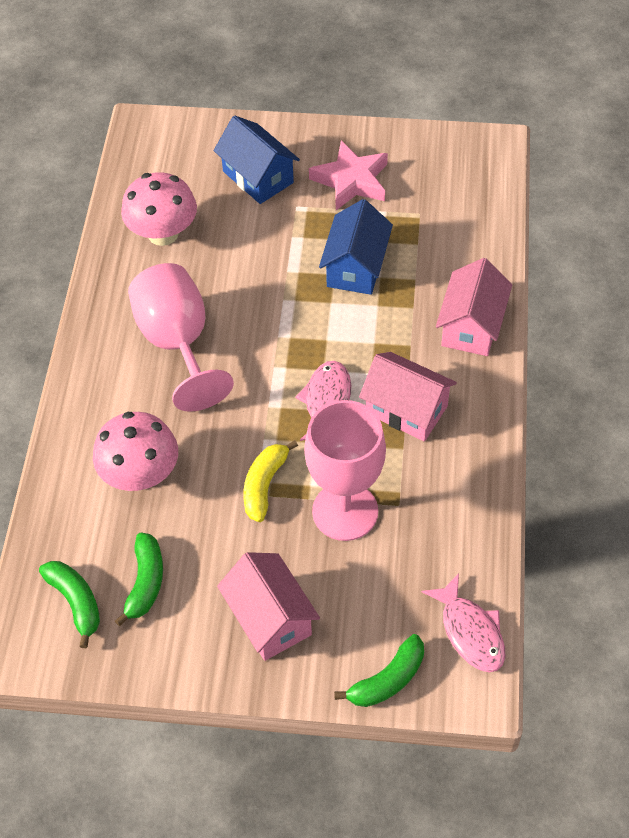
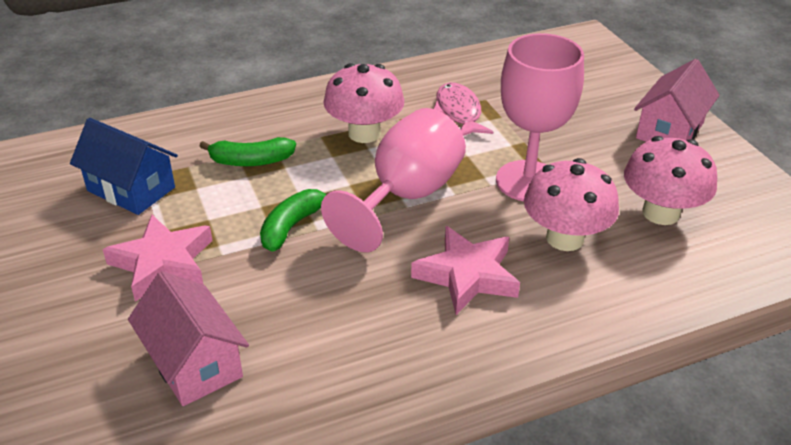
blue house: [214,115,300,204] [319,199,393,295] = 2 -> [70,118,178,215] = 1
green banana: [39,561,100,648] [115,532,163,626] [334,634,424,707] = 3 -> [199,137,296,166] [260,189,336,252] = 2
pink fish: [295,361,351,441] [422,573,505,672] = 2 -> [433,83,493,136] = 1
pink house: [217,552,320,661] [359,352,457,441] [436,258,512,356] = 3 -> [128,271,249,406] [634,59,720,142] = 2
pink mushroom: [93,412,178,491] [121,172,197,246] = 2 -> [323,63,404,143] [524,158,619,251] [624,136,717,225] = 3
pink star: [309,140,388,210] = 1 -> [103,215,213,302] [411,226,520,315] = 2
yellow banana: [243,440,298,522] = 1 -> none = 0

